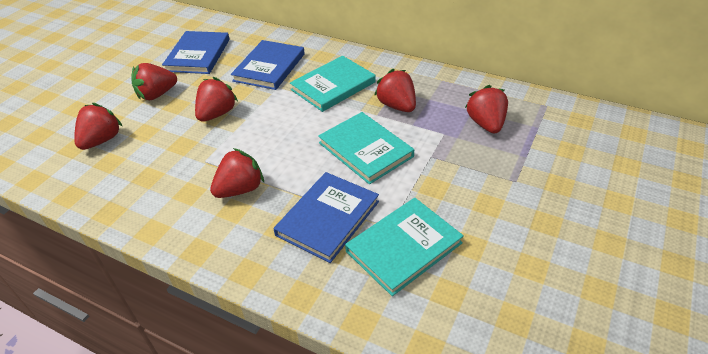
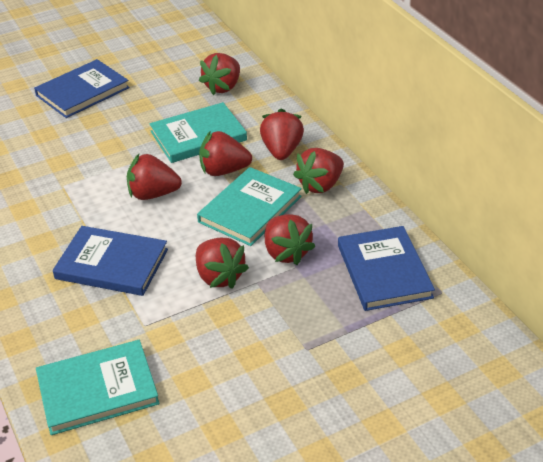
red strawberry: [74,103,123,150] [132,63,177,100] [195,77,238,122] [210,148,264,198] [374,69,416,112] [465,85,508,134] = 6 -> [127,154,182,200] [196,238,249,289] [199,53,240,95] [199,131,252,176] [260,108,304,160] [265,214,315,265] [293,148,344,194] = 7

